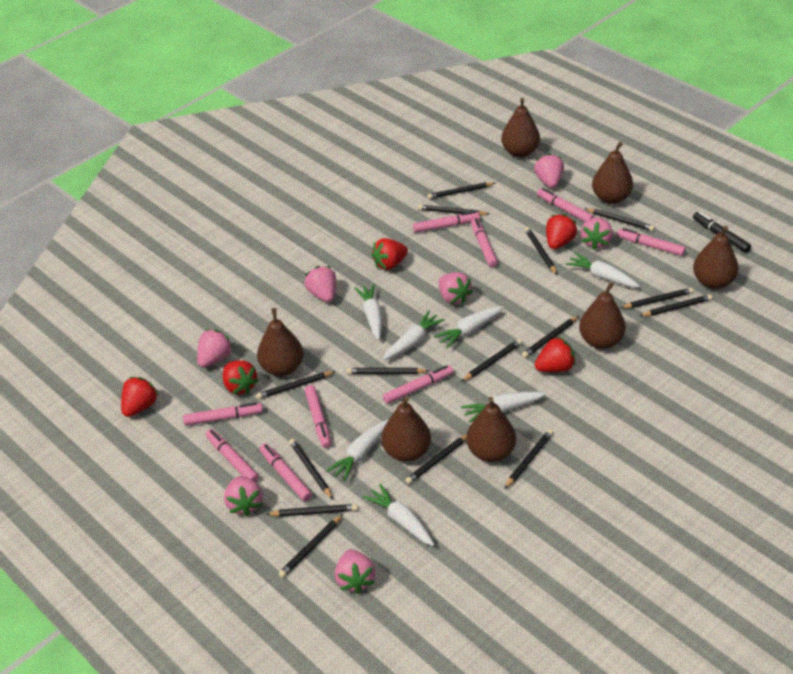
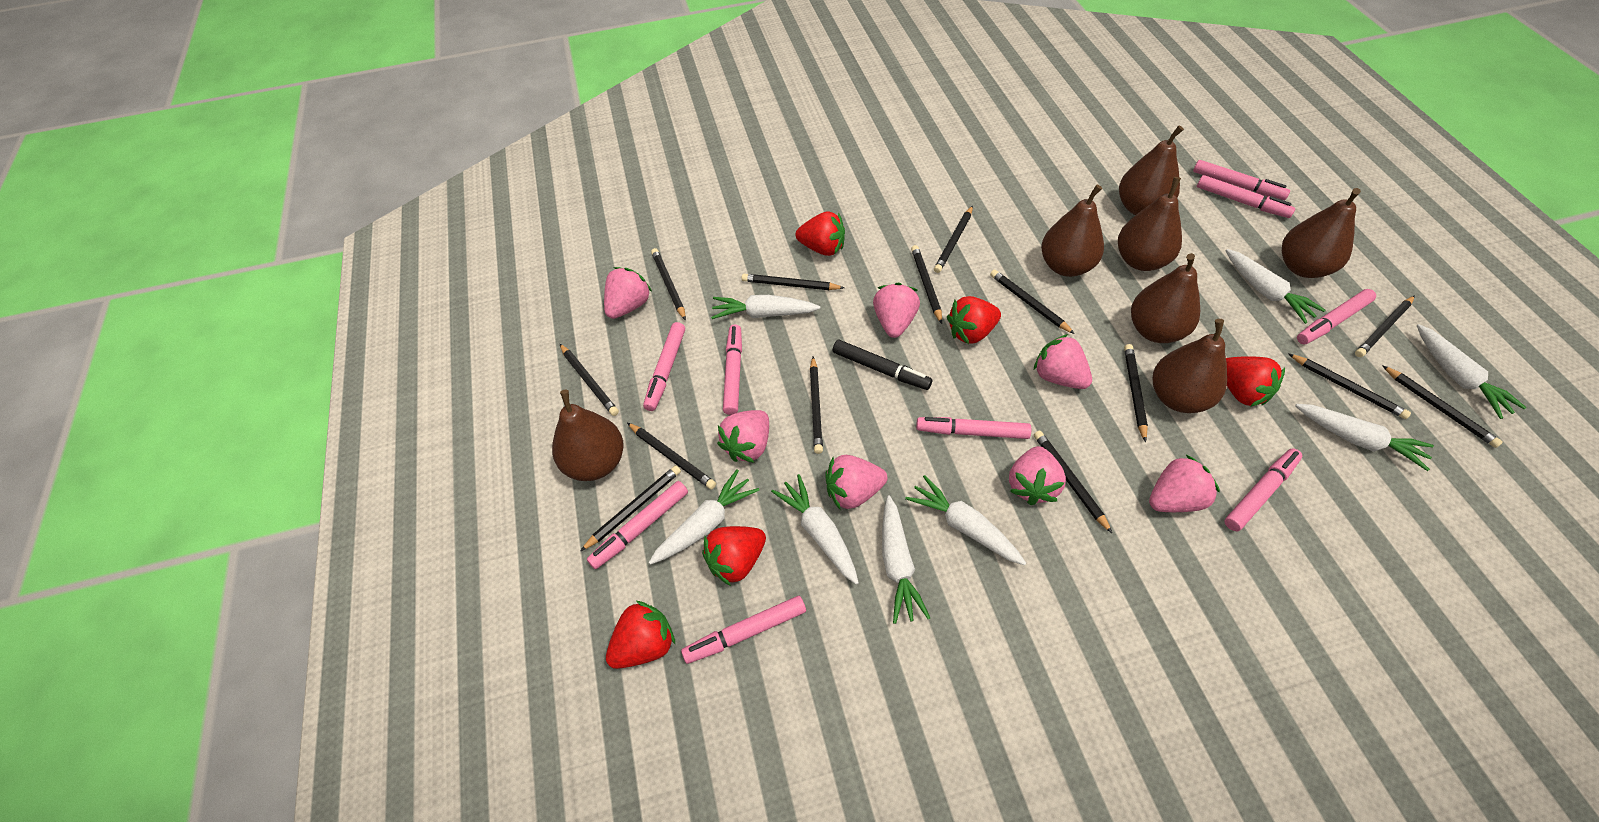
black pencil: [256,371,336,399] [266,504,358,517] [278,514,343,578] [289,439,333,499] [347,368,429,374] [405,434,467,484] [418,205,489,216] [427,182,495,199] [461,339,522,382] [504,429,553,489] [522,316,579,358] [525,227,557,275] [584,208,655,231] [620,288,693,308] [640,294,712,316] = 15 -> [560,344,619,416] [581,465,681,551] [627,423,716,490] [651,248,686,321] [741,274,844,290] [810,357,823,454] [911,245,942,324] [934,206,973,273] [990,270,1075,334] [1034,430,1112,533] [1124,344,1148,443] [1288,353,1411,419] [1355,295,1415,357] [1382,365,1503,448] = 14
white carrot: [326,419,389,482] [354,284,382,340] [363,483,434,546] [383,311,445,360] [434,306,504,349] [461,392,546,423] [565,253,639,287] = 7 -> [649,469,759,565] [711,295,820,319] [771,474,859,585] [882,495,930,624] [905,475,1026,565] [1226,249,1325,324] [1295,404,1434,471] [1417,324,1527,419] = 8

